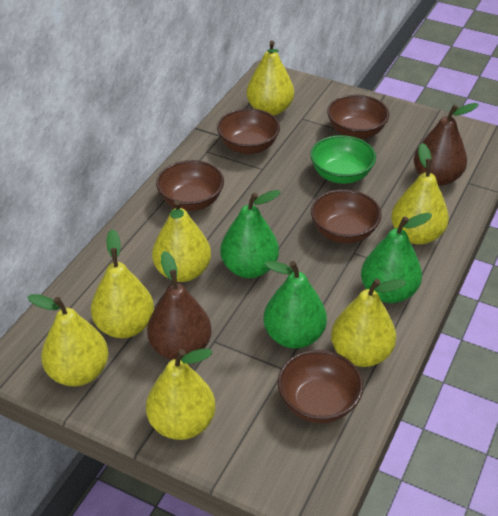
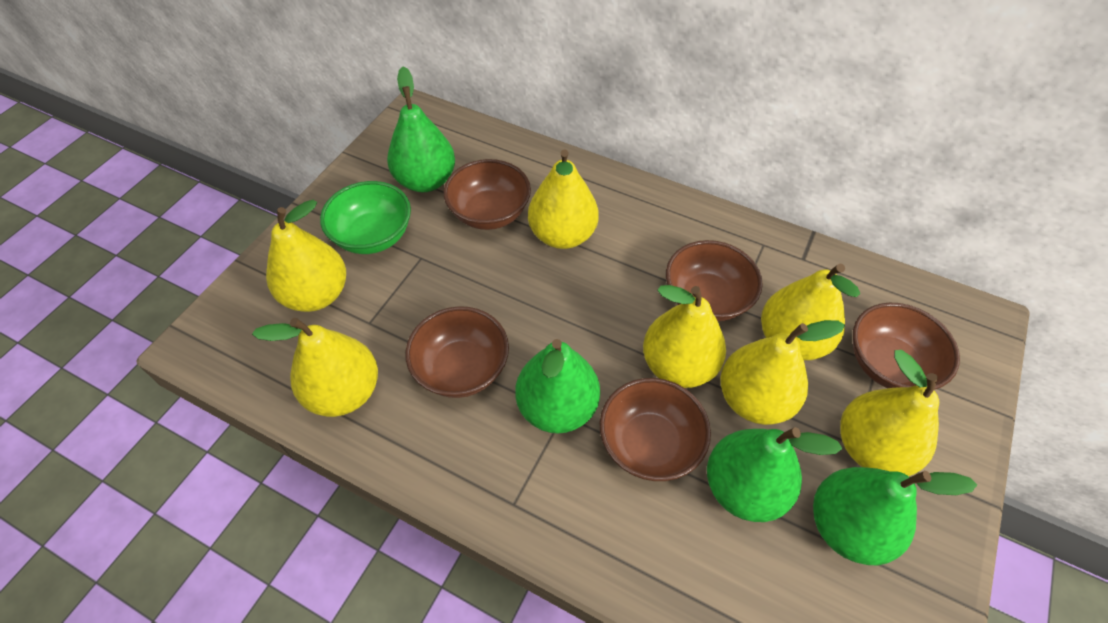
brown pear: [147,251,212,360] [414,103,479,186] = 2 -> none = 0
green pear: [220,190,281,278] [264,261,327,349] [361,213,432,303] = 3 -> [387,67,455,192] [515,339,600,434] [707,427,842,522] [813,467,977,565] = 4

